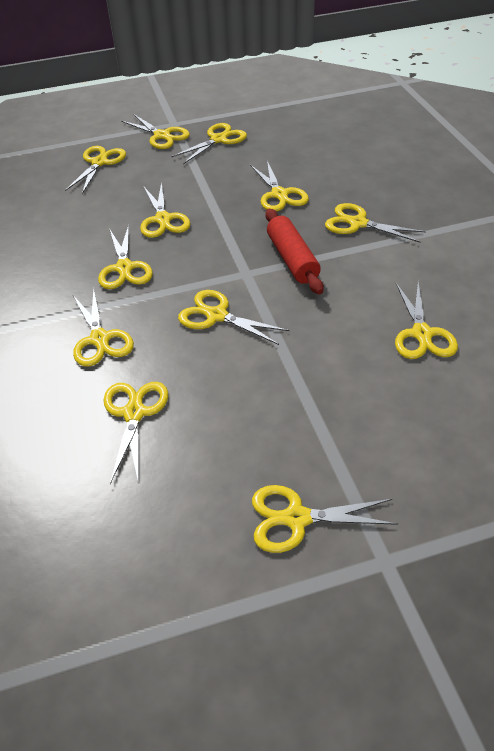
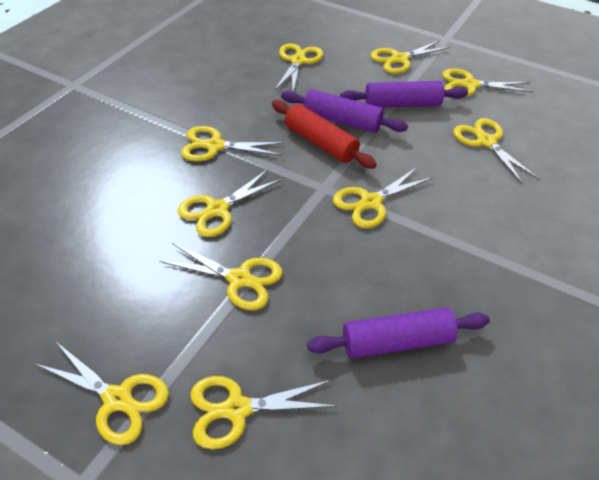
purple rolling pin: none = 0 -> [281,89,408,133] [307,308,490,359] [340,81,468,108] = 3
yellow scissors: [65,146,126,194] [73,288,134,367] [98,225,153,289] [104,382,168,484] [121,114,190,149] [140,182,191,238] [171,123,247,164] [178,290,290,345] [250,161,309,211] [252,485,398,553] [325,203,426,243] [395,282,458,359] = 12 -> [35,342,169,445] [160,243,282,310] [178,169,282,237] [181,126,284,161] [190,376,338,449] [275,43,323,92] [333,167,433,228] [370,40,451,74] [442,69,534,97] [453,118,540,185] = 10

